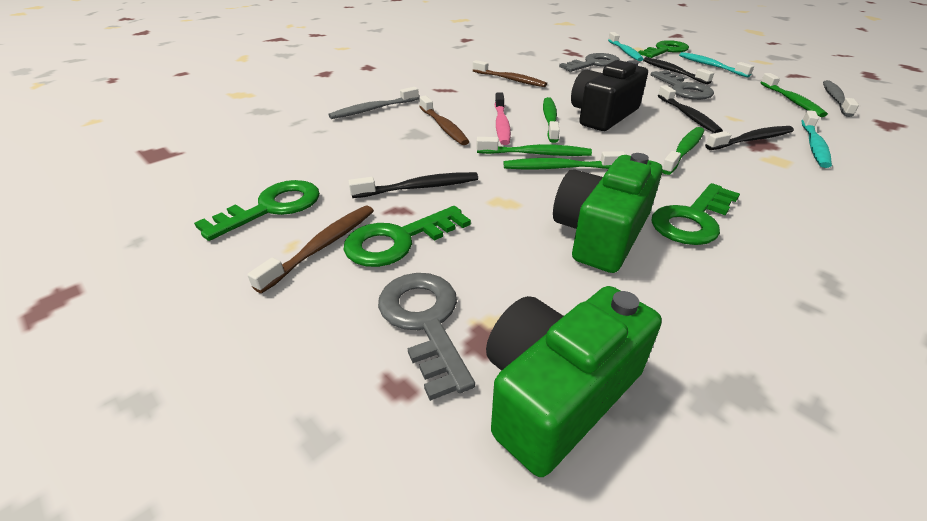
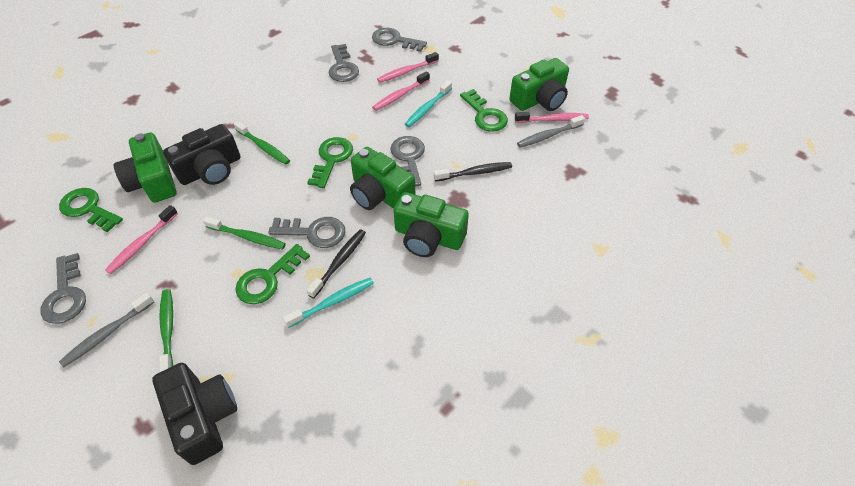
black camera: [571,60,648,131] = 1 -> [152,363,237,465] [163,124,240,185] = 2
black toothbrush: [348,172,478,198] [643,57,714,85] [658,85,723,133] [705,126,794,150] = 4 -> [306,229,366,298] [434,162,512,182] = 2
brown toothbrush: [247,206,374,293] [419,96,469,145] [473,60,547,87] = 3 -> none = 0
green camera: [486,286,662,477] [553,153,662,273] = 2 -> [114,132,177,203] [350,147,415,210] [393,192,469,257] [509,58,569,111] = 4
green toothbrush: [476,137,592,156] [504,151,626,169] [543,97,560,143] [662,127,704,175] [760,73,828,117] = 5 -> [159,289,173,372] [203,216,286,250] [234,121,290,165] = 3
grey key: [378,273,475,401] [559,53,620,72] [651,70,714,100] = 3 -> [41,253,86,324] [268,217,345,248] [329,44,359,82] [372,28,427,52] [390,136,425,187] = 5
pink toothbrush: [495,92,511,145] = 1 -> [105,205,178,274] [372,71,430,111] [377,52,439,83] [515,112,589,123] = 4
turquoise toothbrush: [608,32,643,61] [679,52,754,77] [801,110,832,168] = 3 -> [283,278,374,328] [405,81,452,127] = 2

